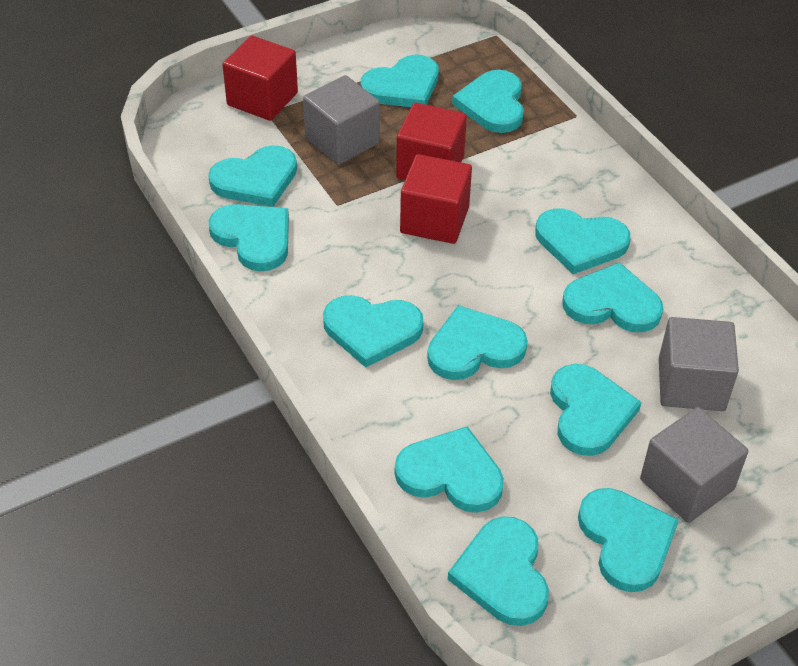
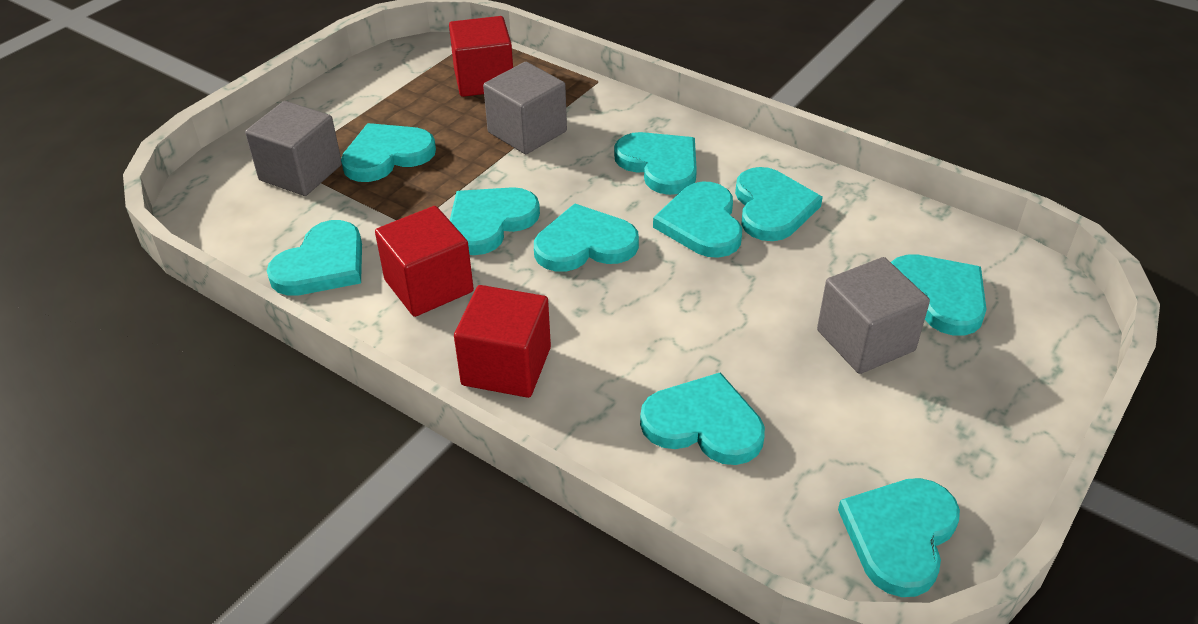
turquoise heart: [208,145,297,207] [208,204,289,272] [323,295,424,368] [361,55,439,107] [395,426,504,513] [427,305,528,380] [448,516,549,626] [452,70,524,133] [535,208,630,274] [550,364,641,456] [562,262,663,332] [578,488,679,592] = 12 -> [267,220,362,296] [341,123,436,182] [450,187,540,255] [534,204,639,272] [614,132,697,195] [640,372,765,465] [653,181,742,258] [735,167,823,241] [838,478,960,597] [891,254,986,336] = 10

